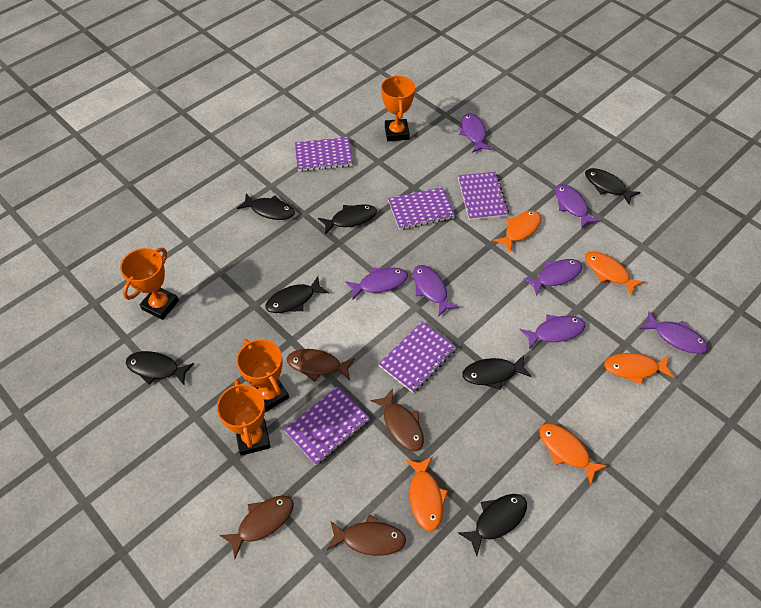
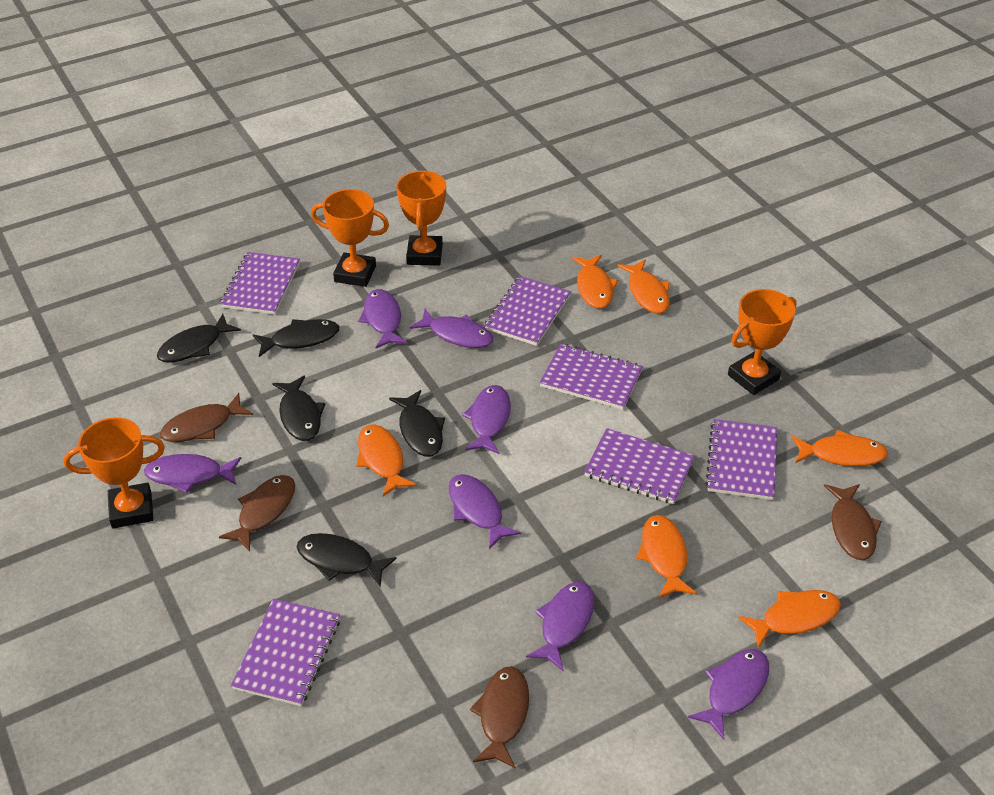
black fish: [126,351,194,385] [237,193,295,220] [265,276,329,313] [318,204,377,235] [458,494,527,556] [462,355,532,390] [585,168,641,205] = 7 -> [157,314,241,363] [253,319,339,357] [272,376,325,441] [297,533,397,587] [389,390,445,457] = 5
orange fish: [406,456,448,531] [493,211,541,253] [539,423,607,485] [585,252,645,296] [604,353,674,385] = 5 -> [356,424,417,496] [572,255,618,309] [617,259,670,313] [636,515,697,598] [738,590,841,648] [792,430,888,466] = 6
purple notebook: [284,386,370,465] [295,137,353,172] [378,322,457,393] [388,187,455,230] [458,172,509,220] = 5 -> [220,252,300,315] [231,599,340,706] [484,276,571,346] [540,344,643,410] [584,428,695,504] [705,419,777,500] = 6

